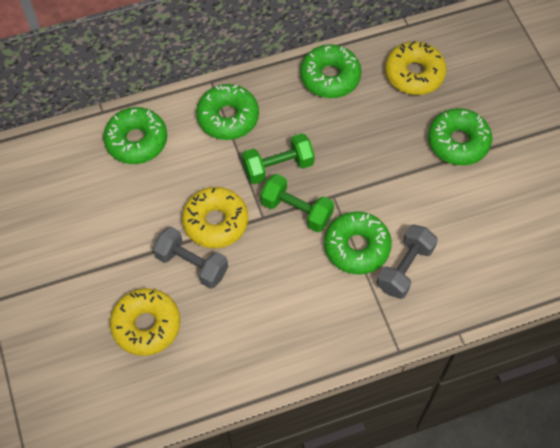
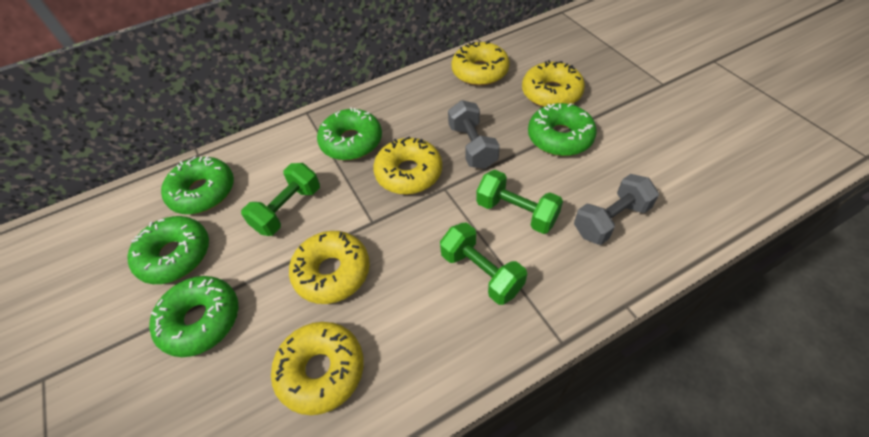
green dumbbell: [242,133,315,184] [260,174,334,232] = 2 -> [241,163,320,236] [440,222,527,305] [476,170,563,234] = 3
yellow donut: [110,288,180,356] [182,187,248,248] [385,41,447,95] = 3 -> [271,322,364,415] [289,231,370,304] [373,136,442,195] [452,41,510,86] [522,60,585,107] = 5

